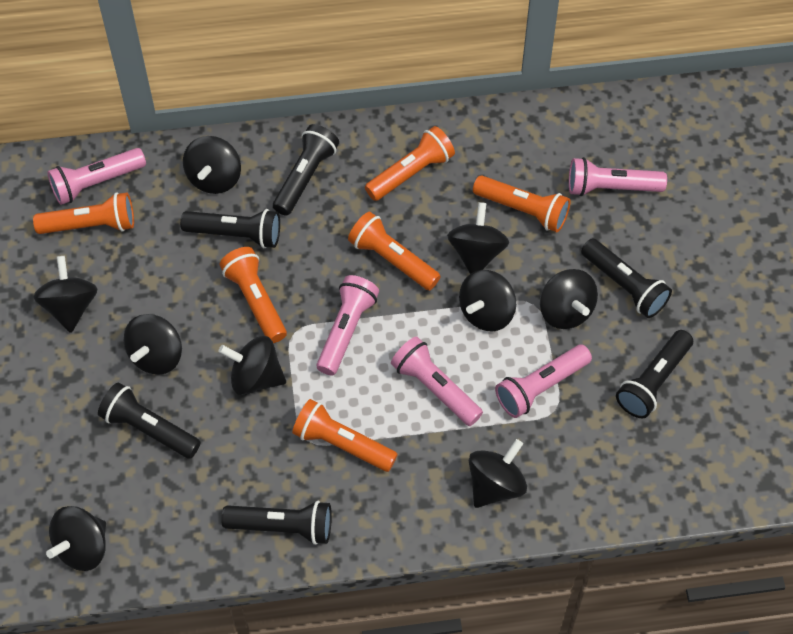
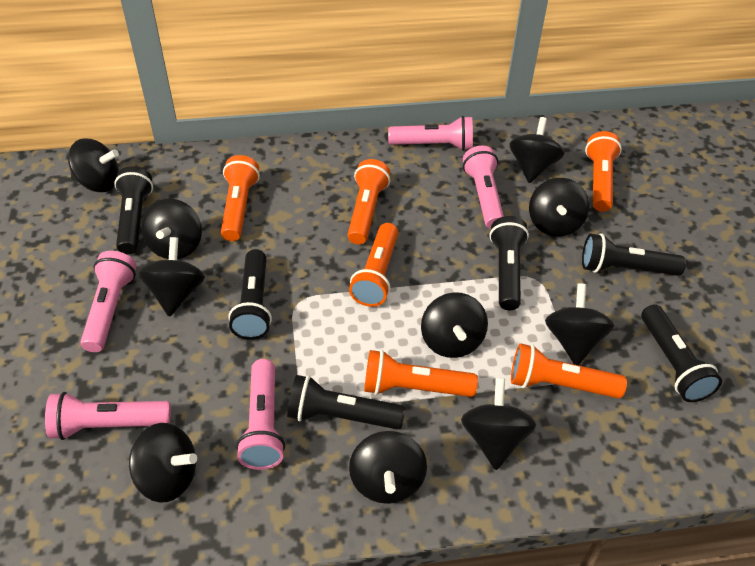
black spinning top: [33,256,97,333] [46,506,106,571] [124,314,182,375] [183,136,241,194] [218,336,286,395] [447,202,509,274] [459,270,516,331] [469,439,527,508] [540,269,598,329] = 9 -> [68,138,119,192] [129,423,197,503] [138,237,205,317] [141,199,202,259] [349,431,427,504] [421,292,488,358] [461,378,536,470] [509,117,564,183] [529,178,589,237] [545,284,614,365] = 10

